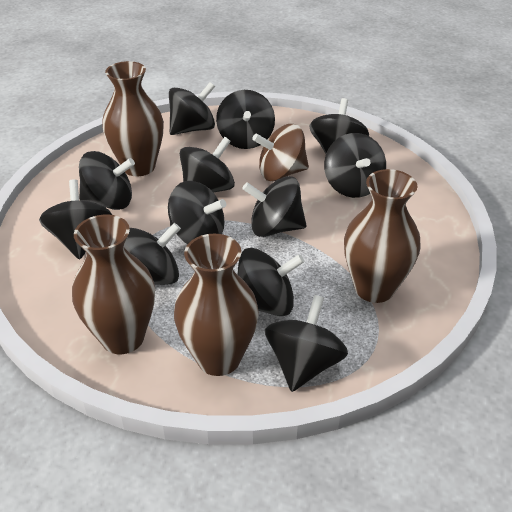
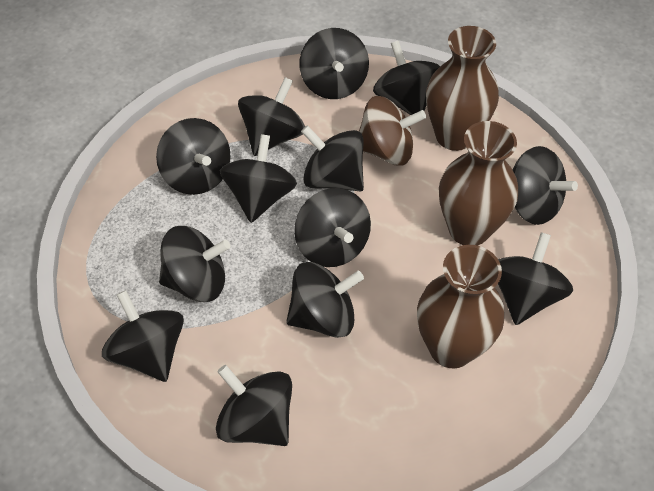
black spinning top: [39,179,112,260] [79,151,135,210] [124,223,181,285] [168,181,226,244] [169,82,215,135] [180,137,235,193] [216,90,275,149] [237,248,304,316] [242,176,307,237] [265,295,348,392] [309,98,369,154] [324,133,386,198] = 12 -> [102,290,184,382] [156,118,231,195] [159,226,231,302] [216,365,292,446] [220,134,297,223] [238,77,305,156] [286,262,364,338] [294,188,371,267] [299,28,369,99] [301,125,364,191] [373,40,440,115] [498,232,573,325] [513,146,578,225] = 13
brown vase: [72,215,155,354] [102,61,164,176] [174,234,259,376] [344,169,420,303] = 4 -> [417,245,504,369] [426,26,499,151] [439,121,518,246] = 3

